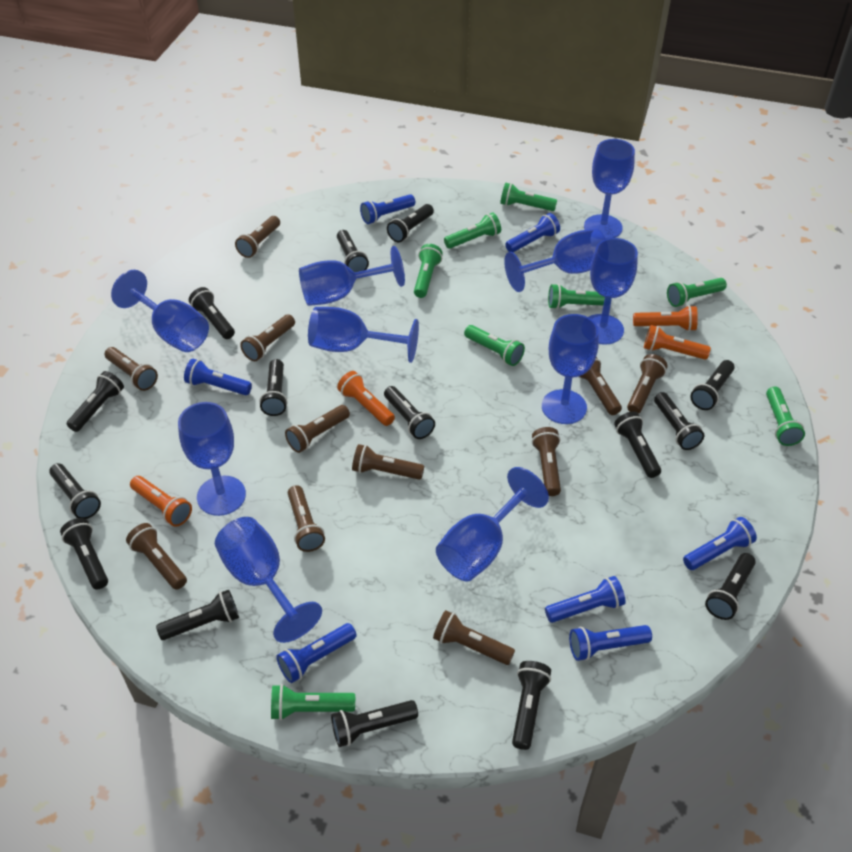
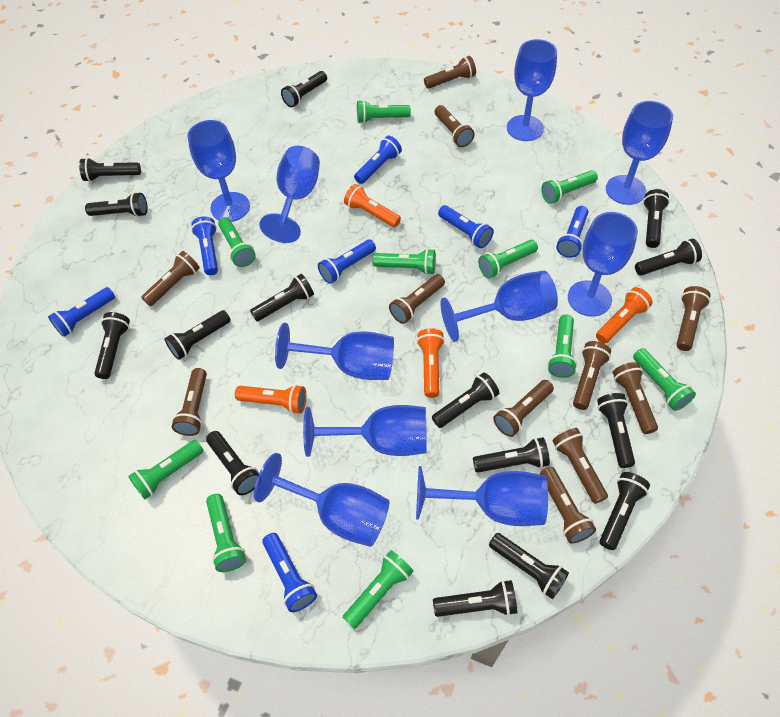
green flashlight: [271,684,355,721] [414,244,443,298] [444,212,501,249] [464,325,525,366] [500,182,557,211] [548,284,605,309] [667,278,727,307] [766,386,805,446] = 8 -> [128,440,204,500] [206,494,246,572] [218,217,256,267] [343,550,414,629] [357,100,411,123] [373,249,436,275] [478,240,538,279] [541,170,598,204] [548,315,577,378] [633,348,696,411] = 10

